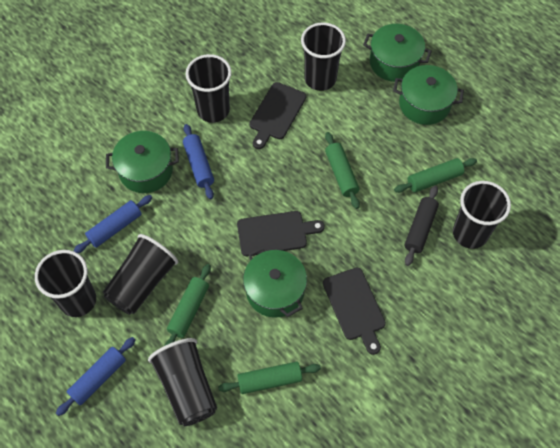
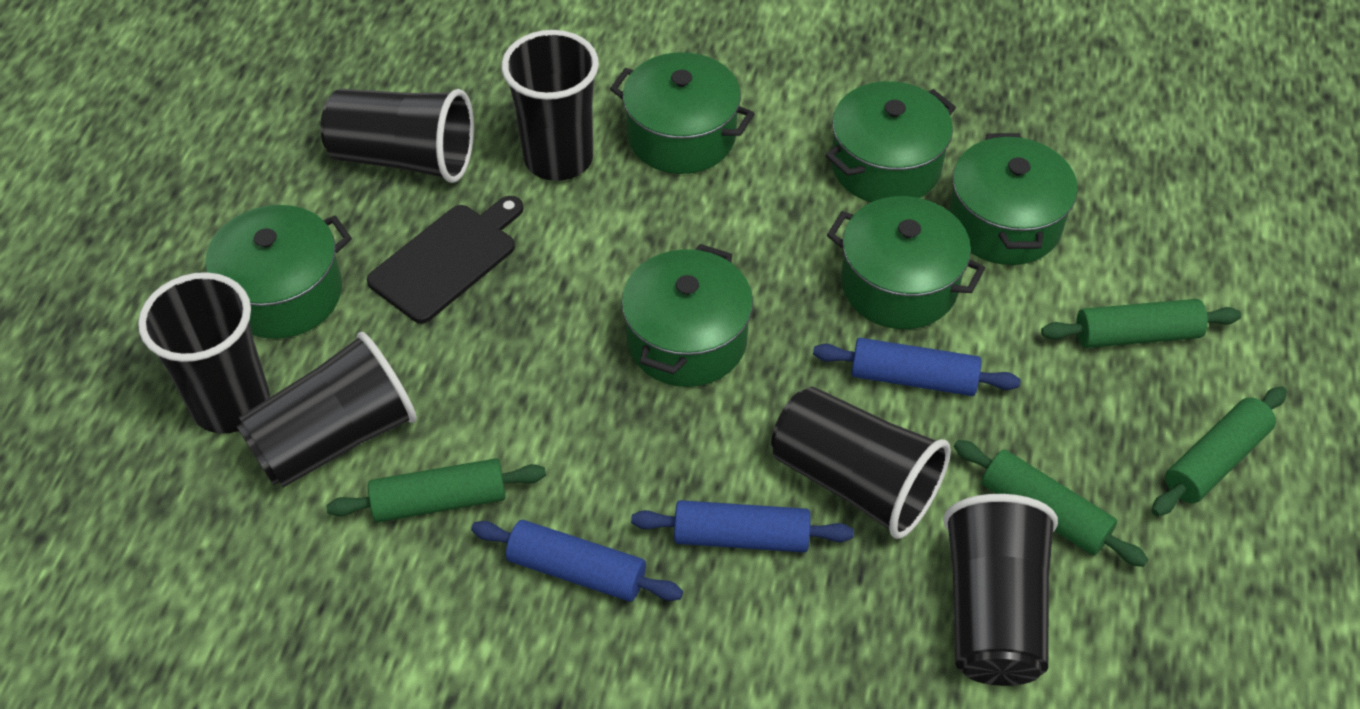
black cutting board: [237,211,325,257] [249,82,306,149] [323,267,386,355] = 3 -> [367,196,523,323] = 1
black rolling pin: [404,186,439,266] = 1 -> none = 0
green pot: [106,131,179,193] [243,246,307,318] [363,24,432,82] [393,65,464,125] = 4 -> [205,205,352,339] [610,52,754,174] [621,244,753,387] [825,81,956,202] [827,196,985,329] [949,133,1078,265] = 6

